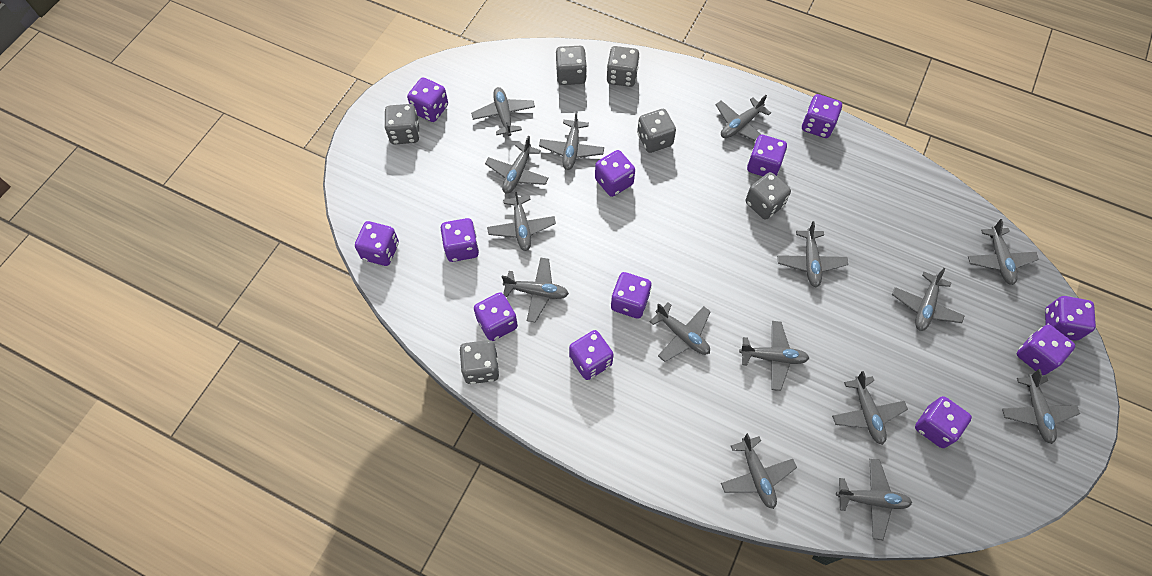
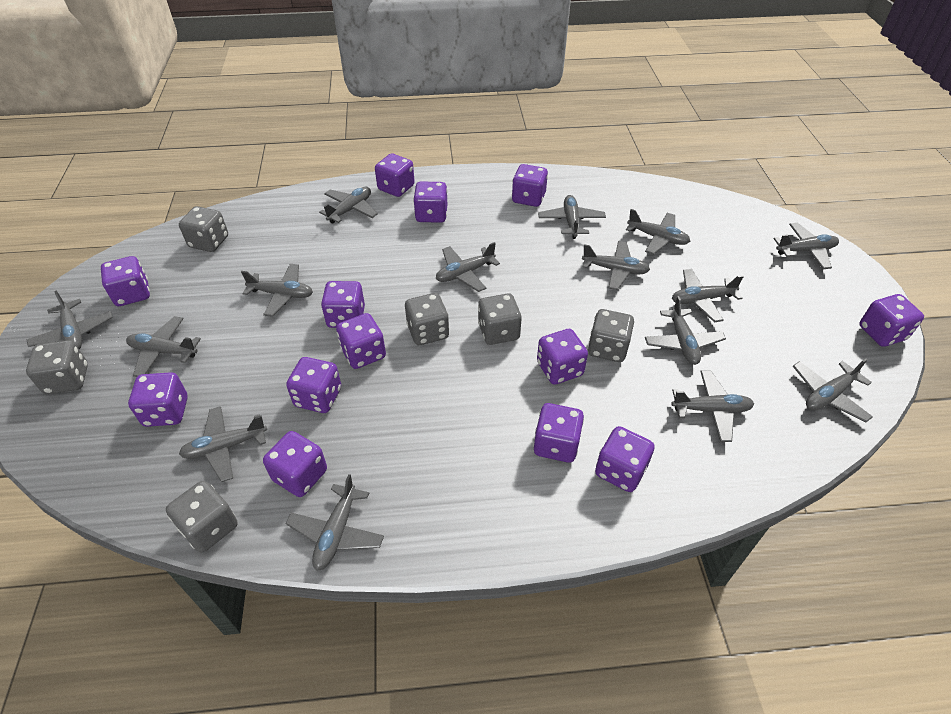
purple dice: [355,221,399,266] [407,77,448,122] [441,218,479,262] [474,292,518,341] [569,330,614,380] [595,150,635,197] [611,272,651,319] [747,135,787,176] [802,94,842,138] [915,396,972,448] [1017,325,1075,375] [1045,296,1096,341] = 12 -> [101,256,150,306] [128,372,188,427] [263,431,327,497] [286,357,341,413] [321,281,365,328] [336,313,386,369] [375,154,415,197] [413,181,448,223] [512,164,548,207] [533,403,584,463] [537,329,588,385] [595,426,655,492] [859,294,924,347] = 13

